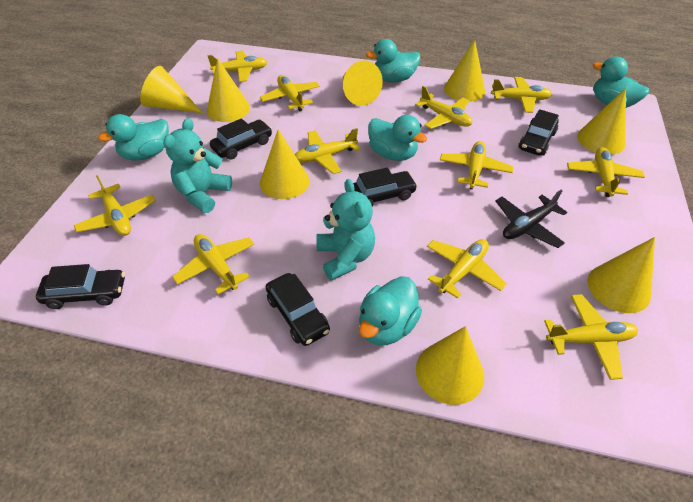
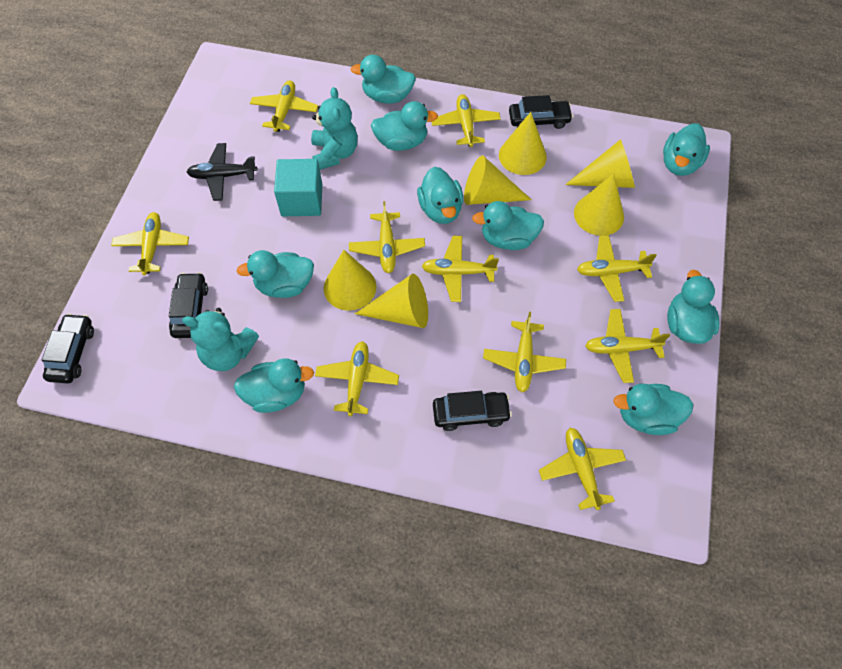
black car: [36,264,125,309] [210,118,272,160] [266,273,330,346] [353,167,418,206] [518,109,559,156] = 5 -> [42,313,94,383] [169,272,208,338] [433,391,512,431] [509,95,573,129] = 4
turquoise cube: none = 0 -> [274,159,323,216] = 1
turquoise duck: [98,114,169,160] [359,276,422,345] [366,39,420,82] [368,115,427,161] [593,57,649,108] = 5 -> [234,358,314,413] [237,250,314,298] [351,55,416,104] [371,101,438,151] [417,167,463,224] [472,201,544,250] [613,383,694,435] [663,123,710,176] [667,270,720,344] = 9
yellow cone: [140,66,203,113] [207,58,250,122] [260,129,310,199] [343,61,383,106] [416,326,484,405] [444,40,485,102] [577,88,626,155] [587,237,655,313] = 8 -> [324,250,376,311] [355,274,428,328] [464,156,532,205] [499,112,547,175] [565,139,635,188] [574,173,624,236] = 6
yellow plane: [74,175,156,236] [172,234,254,294] [207,51,267,82] [260,75,320,111] [295,128,360,174] [415,86,472,129] [427,239,507,299] [440,141,513,189] [491,77,552,113] [544,294,638,380] [567,147,645,197] = 11 -> [111,212,189,275] [250,80,318,132] [315,341,399,416] [349,201,425,273] [422,236,499,302] [432,94,501,147] [483,312,566,392] [539,428,626,510] [577,235,657,302] [585,309,670,383] = 10

